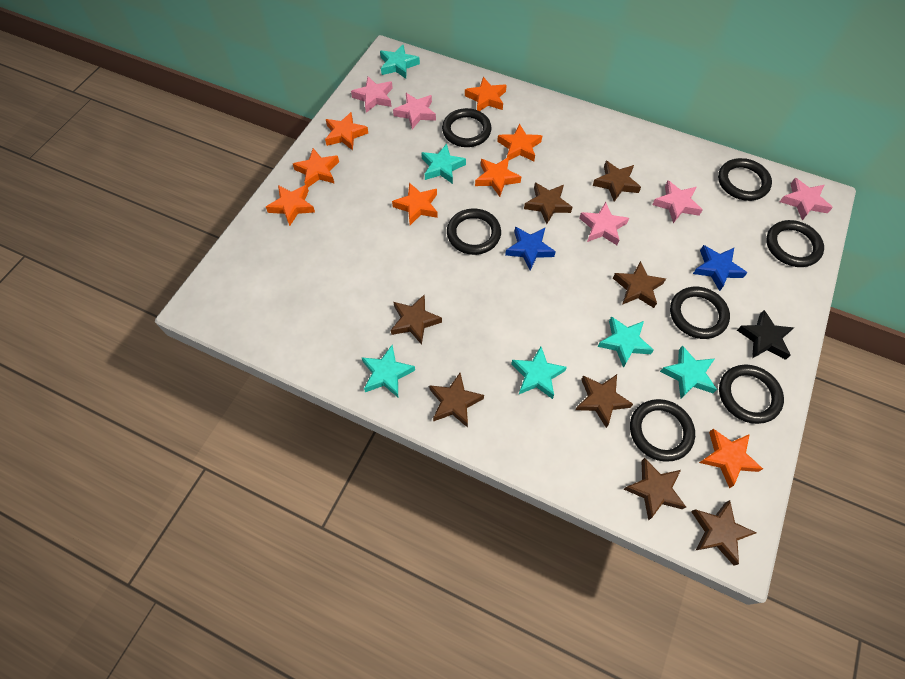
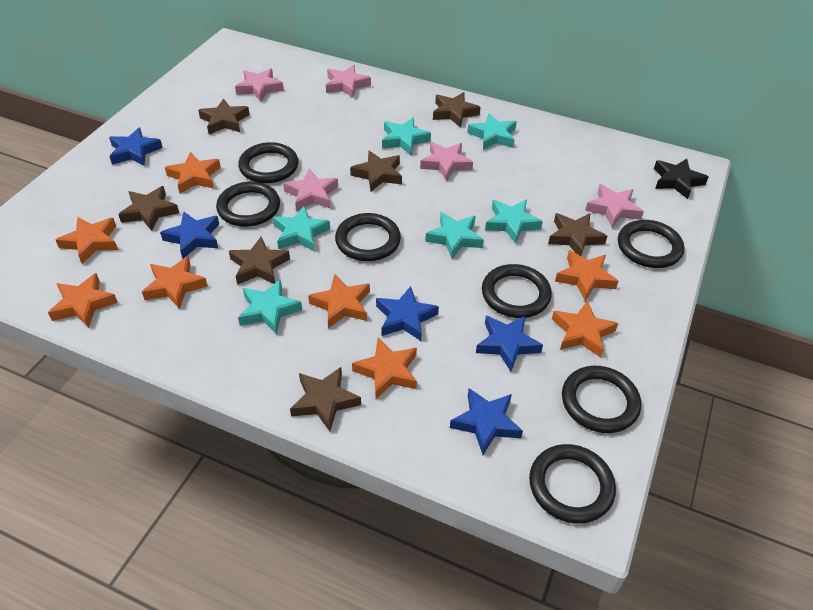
blue star: [505,227,556,270] [693,245,747,291] = 2 -> [109,127,163,166] [160,212,219,259] [376,286,439,341] [450,388,523,455] [476,315,543,371] = 5
brown star: [391,295,442,345] [429,373,484,428] [524,182,572,224] [576,374,633,428] [593,161,641,202] [613,261,666,308] [624,458,686,520] [691,500,756,566] = 8 -> [118,186,179,231] [198,98,250,134] [229,237,290,285] [290,367,361,431] [350,151,402,192] [433,92,481,128] [548,213,607,256] = 7

